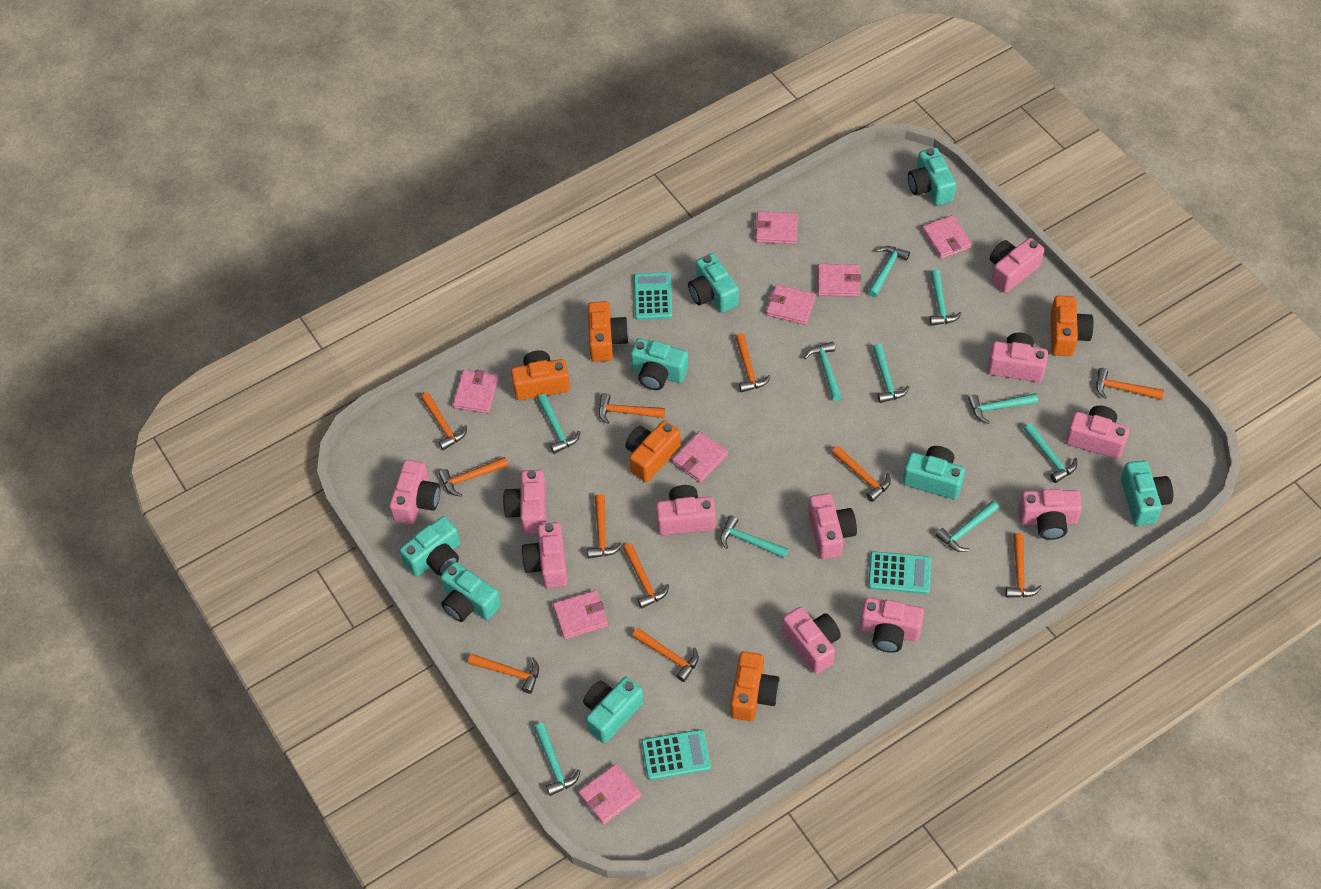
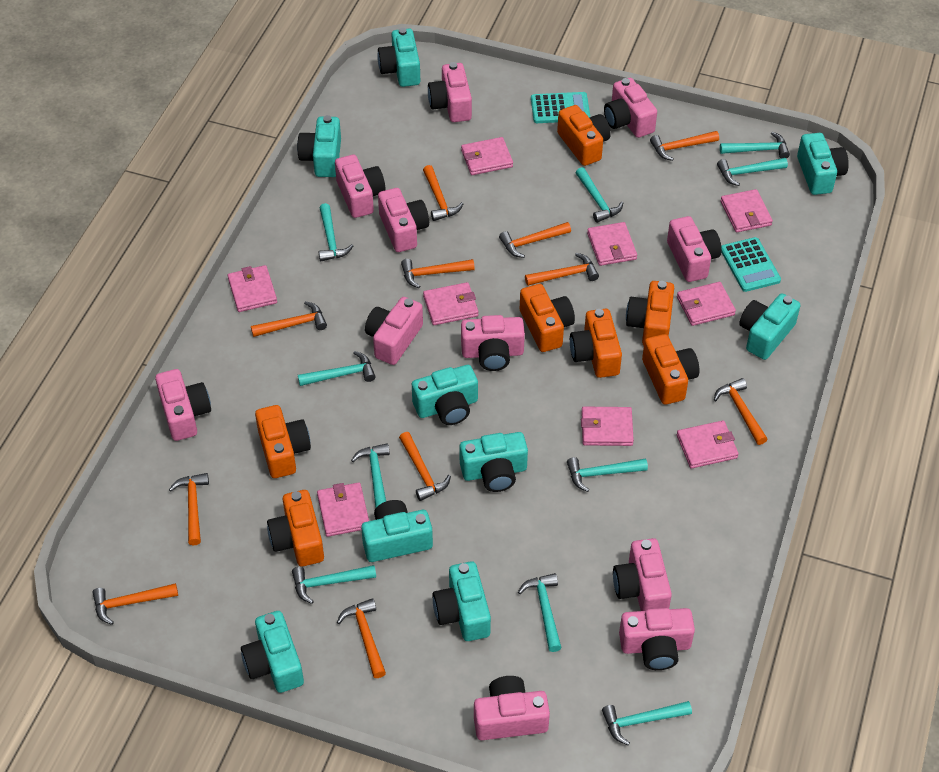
orange camera: [511,350,570,400] [588,301,629,362] [625,421,681,482] [730,651,780,721] [1050,296,1094,356] = 5 -> [255,405,311,478] [267,490,324,567] [520,284,575,352] [557,105,611,166] [570,309,622,378] [626,281,674,345] [642,334,699,405] = 7
pink wallet: [453,370,499,413] [553,590,608,639] [578,763,642,825] [672,431,728,483] [755,211,798,244] [766,284,816,325] [818,264,861,297] [922,215,972,259] = 8 -> [227,265,277,312] [317,482,369,537] [423,282,478,325] [461,137,513,175] [581,407,634,446] [587,222,637,266] [677,282,736,326] [677,420,739,468] [720,189,773,232] = 9
turquoise calculator: [634,272,672,320] [641,729,711,780] [868,551,931,594] = 3 -> [531,92,590,123] [721,237,781,292] = 2
turquoise camera: [400,516,460,577] [441,562,501,622] [583,677,644,743] [631,338,688,390] [688,253,739,313] [903,446,965,500] [908,148,956,205] [1121,460,1173,526] = 8 -> [241,611,304,693] [297,115,341,177] [361,500,433,562] [377,28,420,87] [412,365,478,425] [432,561,491,641] [460,432,528,492] [739,293,800,360] [797,133,849,195] = 9

